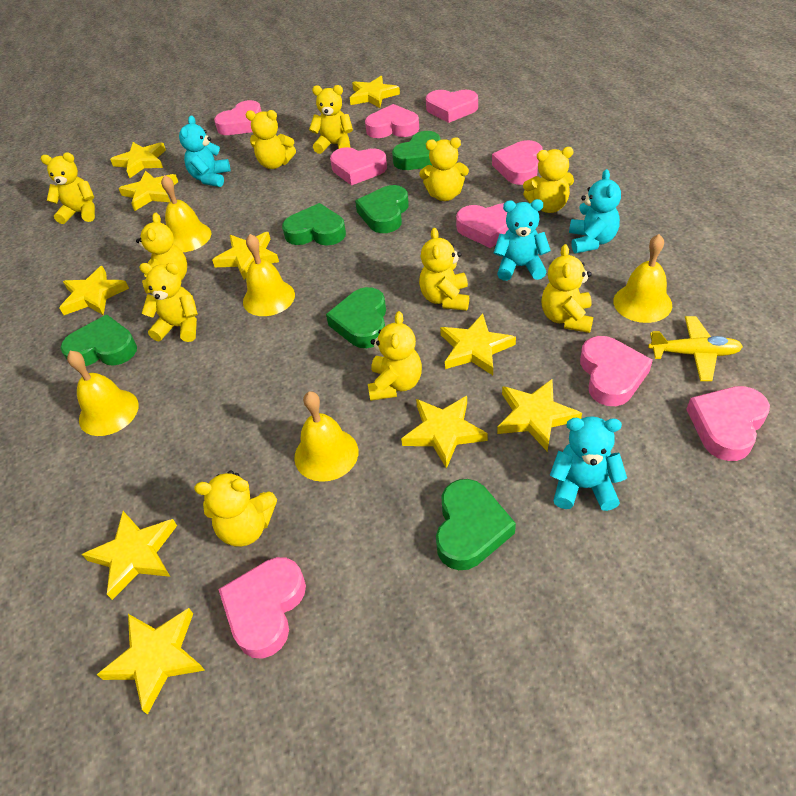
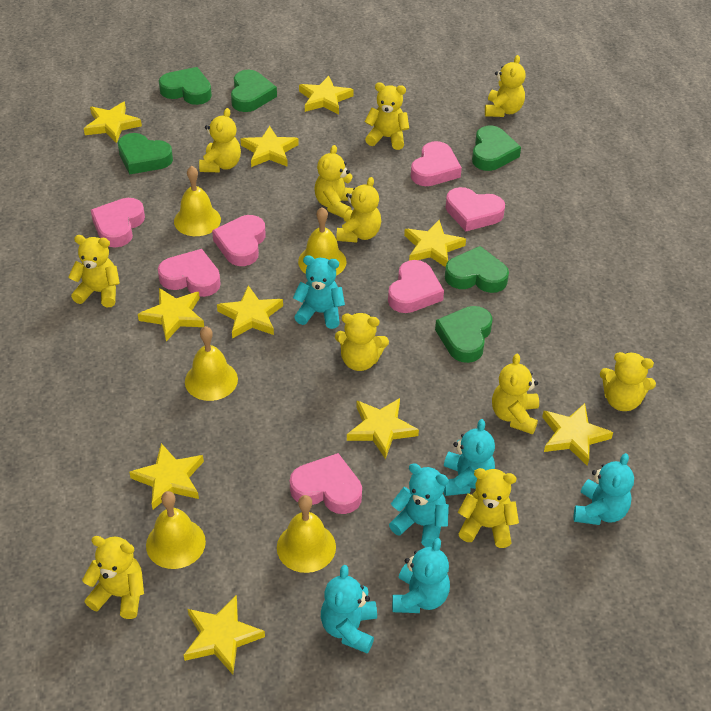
pink heart: [214,100,262,135] [218,557,306,659] [330,147,387,186] [365,104,419,138] [426,90,478,123] [456,203,508,248] [492,140,543,185] [580,336,653,406] [686,386,770,461] = 9 -> [91,198,145,248] [158,249,221,297] [212,215,265,266] [290,453,362,514] [388,260,444,313] [411,141,462,186] [446,187,505,231] = 7
turquoise teddy bear: [179,116,230,187] [494,199,551,281] [550,416,627,511] [569,169,621,253] = 4 -> [293,255,345,329] [321,565,377,653] [389,463,449,547] [392,538,450,613] [444,419,495,496] [574,453,634,525] = 6
yellow plane: [648,316,743,381] = 1 -> none = 0

